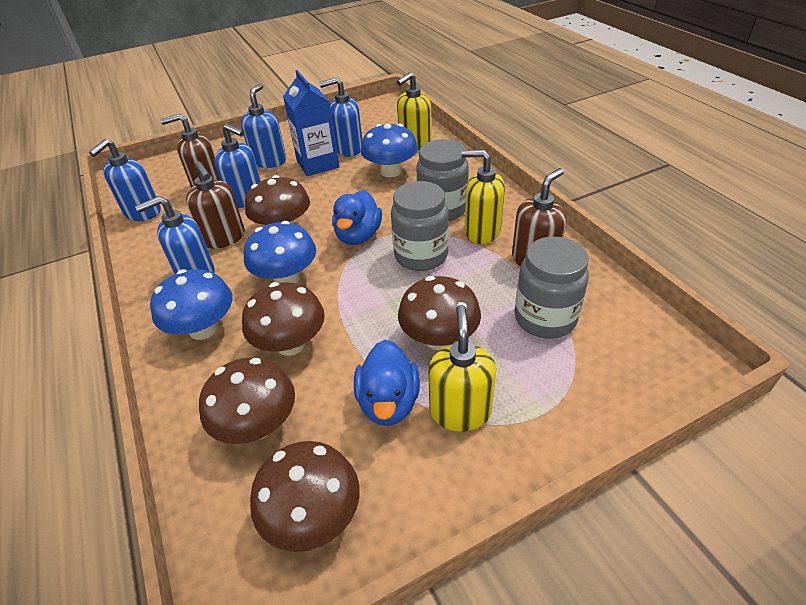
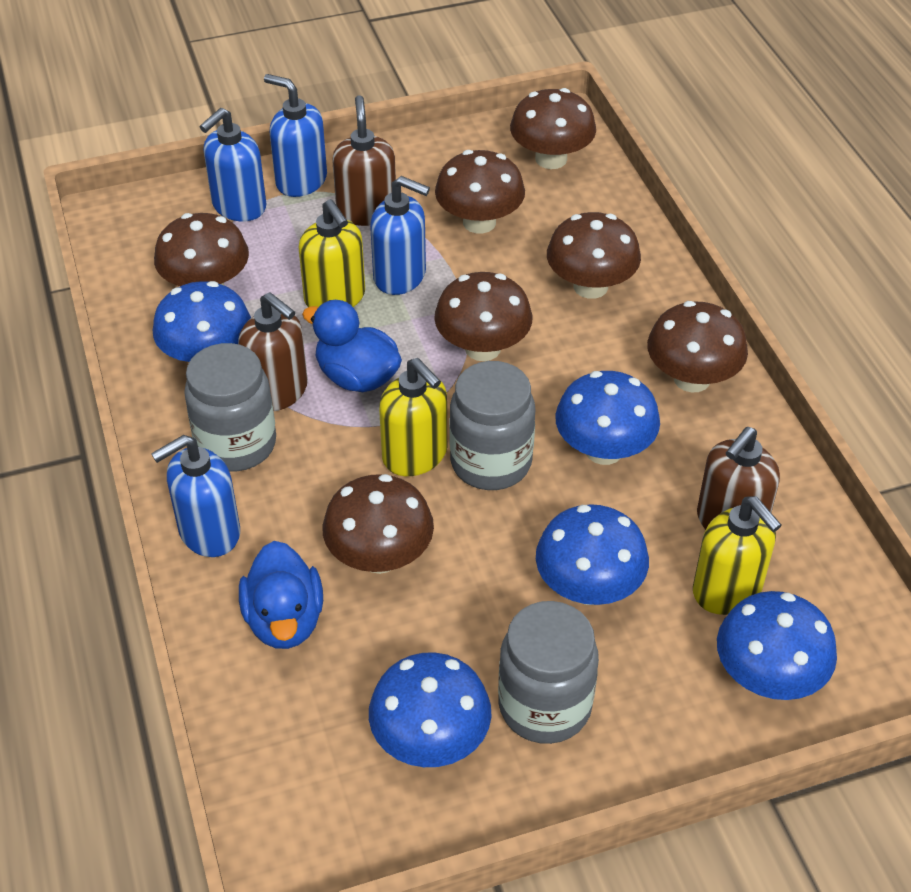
blue carton: [283,70,340,176] = 1 -> none = 0
blue mushroom: [150,269,232,340] [244,221,316,283] [361,124,418,178] = 3 -> [153,281,251,362] [369,652,491,767] [536,504,649,605] [555,371,660,465] [717,591,837,700] = 5
blue soap dispenser: [89,139,161,221] [135,196,215,274] [215,123,261,208] [241,84,286,168] [319,77,362,157] = 5 -> [151,435,240,557] [199,108,266,221] [264,74,327,197] [370,176,430,295] = 4
brown mushroom: [199,357,295,444] [242,282,325,356] [245,175,310,225] [250,441,360,552] [398,276,481,351] = 5 -> [154,213,249,286] [323,474,434,574] [434,272,533,361] [435,150,525,233] [510,88,596,169] [547,212,641,299] [647,301,748,392] = 7

